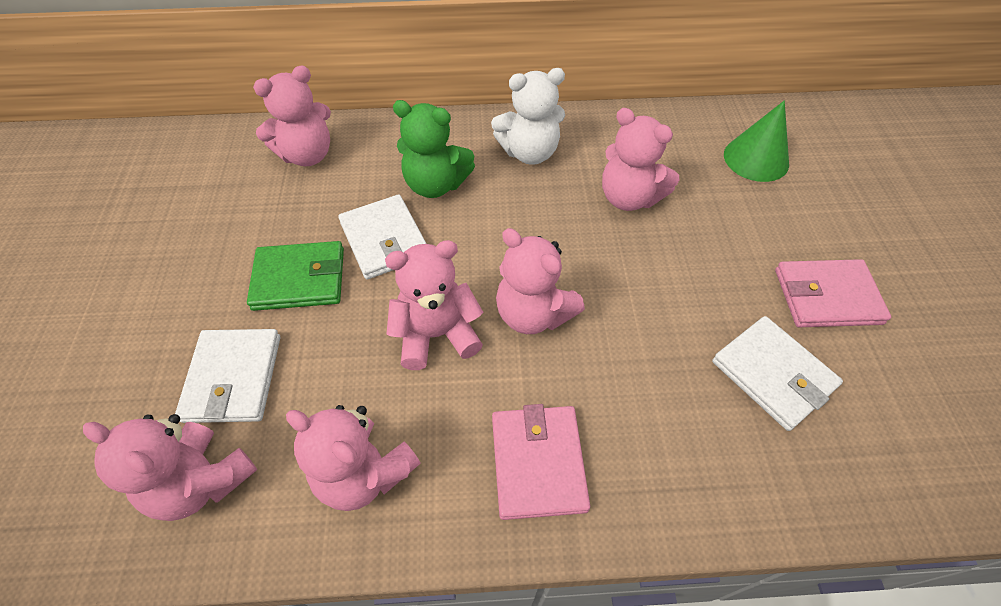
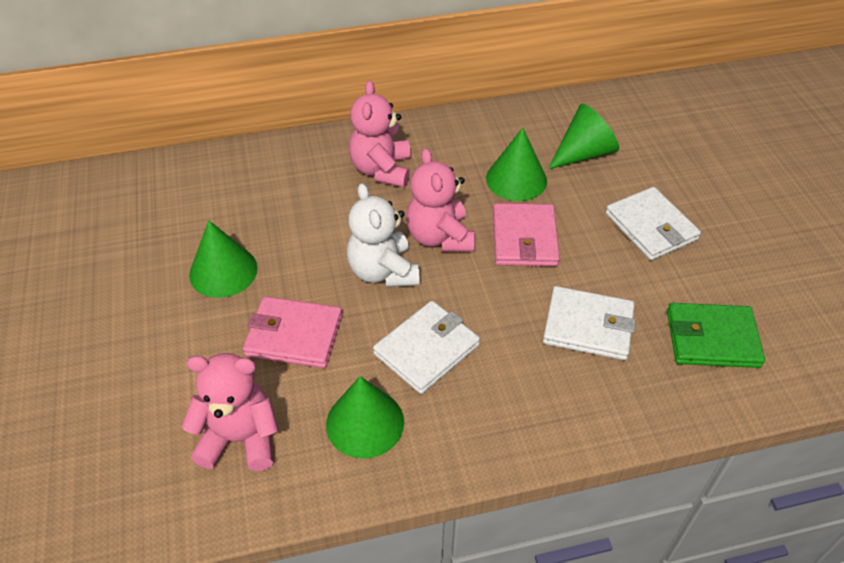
green cone: [724,101,789,182] = 1 -> [189,220,258,298] [326,376,404,459] [486,128,547,201] [548,104,619,169] = 4
green teddy bear: [393,100,475,198] = 1 -> none = 0
pink teddy bear: [83,414,257,521] [253,66,331,166] [286,405,421,511] [385,240,484,370] [496,228,585,334] [602,108,679,211] = 6 -> [182,353,279,471] [349,80,411,187] [406,148,475,252] = 3

